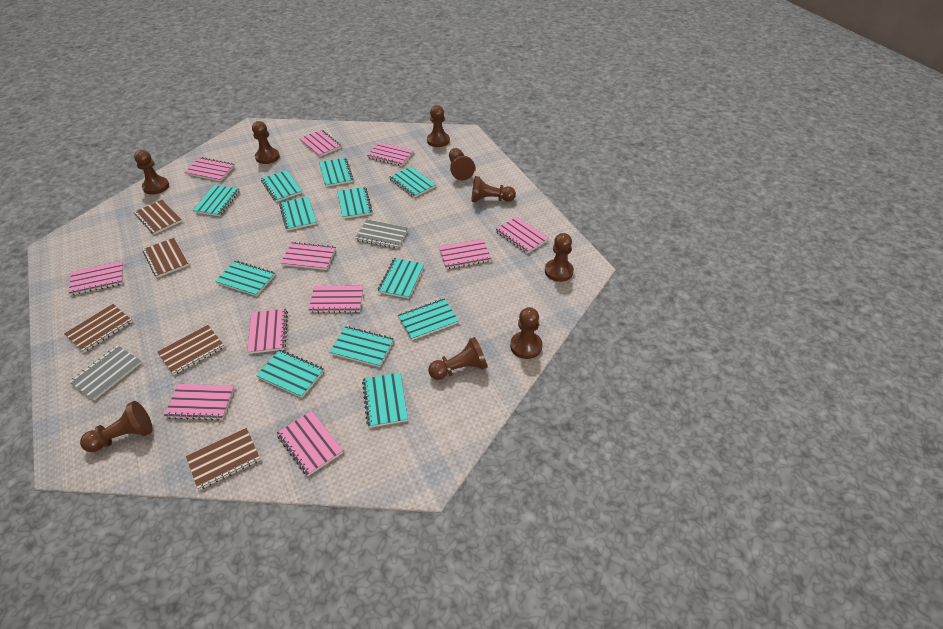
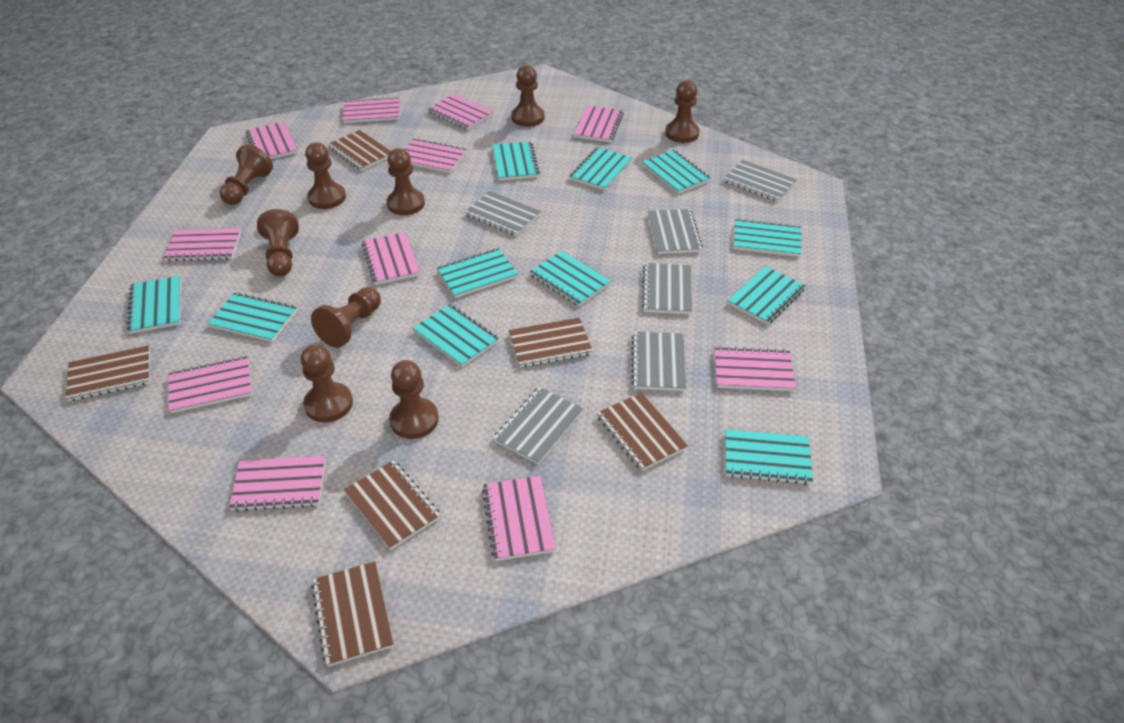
brown notebook: [64,304,132,352] [134,200,182,234] [143,238,189,278] [157,325,224,375] [186,428,260,490] = 5 -> [66,345,150,402] [311,561,394,667] [327,130,391,171] [344,460,441,550] [509,318,593,367] [597,392,688,471] = 6
grey notebook: [69,345,142,401] [355,219,408,249] = 2 -> [465,191,541,236] [493,387,584,465] [631,332,686,391] [642,263,692,314] [648,209,703,254] [723,159,797,202] = 6
turquoise notebook: [193,185,240,216] [215,261,275,296] [256,350,324,398] [261,170,302,202] [279,197,316,231] [319,158,353,187] [330,326,394,367] [337,187,372,219] [362,373,408,428] [378,258,424,299] [389,167,436,197] [398,298,459,340] = 12 -> [126,276,181,334] [207,293,297,342] [413,304,499,367] [437,248,518,298] [492,141,540,181] [530,251,611,306] [569,147,632,190] [642,150,711,194] [725,429,813,485] [728,266,806,325] [733,219,801,257] = 11

